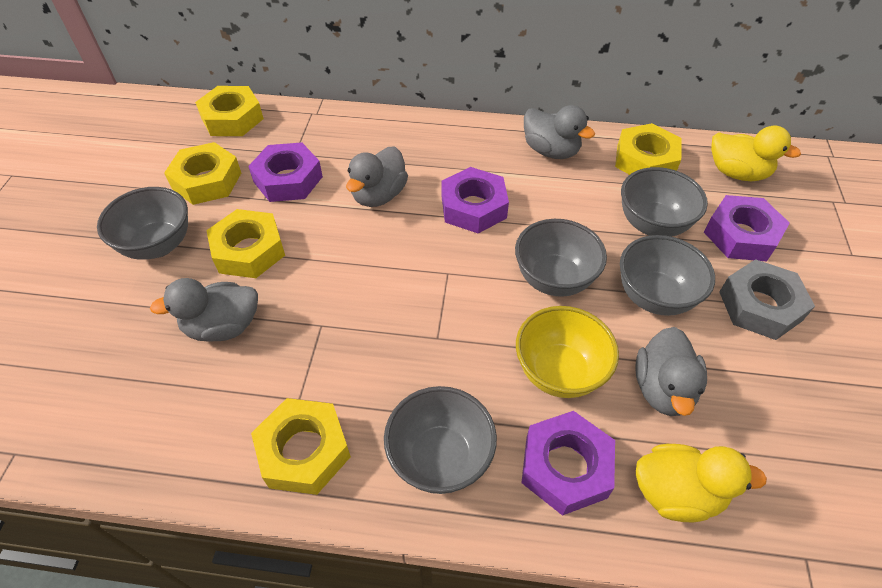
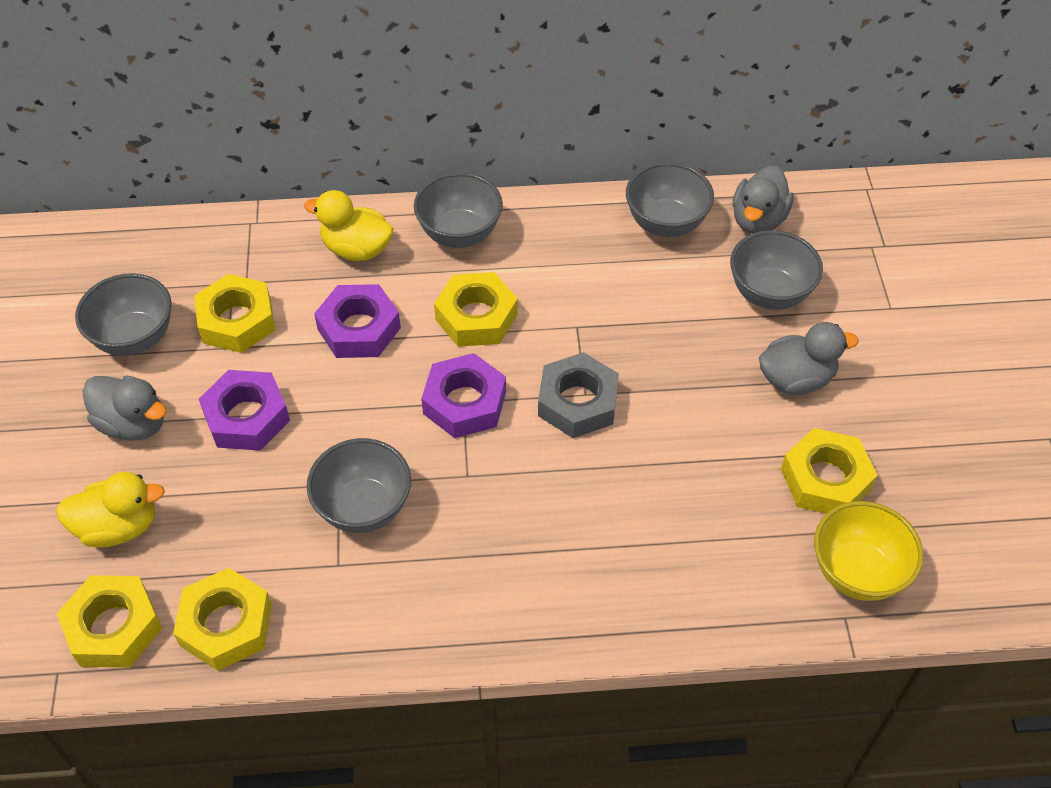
grey duck: [150,278,258,342] [346,146,408,207] [524,105,595,159] [635,327,707,416] = 4 -> [82,376,167,441] [733,165,794,234] [759,322,859,395] = 3
purple nut: [248,142,323,202] [442,167,509,234] [522,411,615,516] [704,195,790,261] = 4 -> [199,370,290,451] [314,284,401,358] [421,353,506,438] = 3

